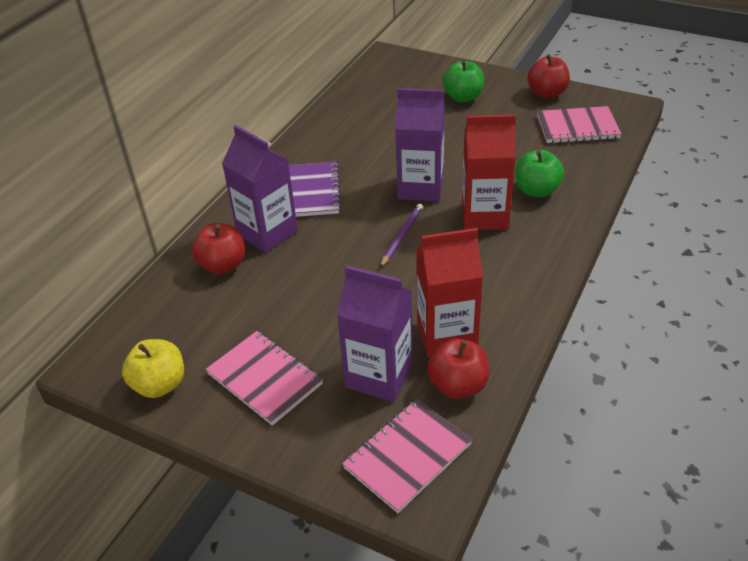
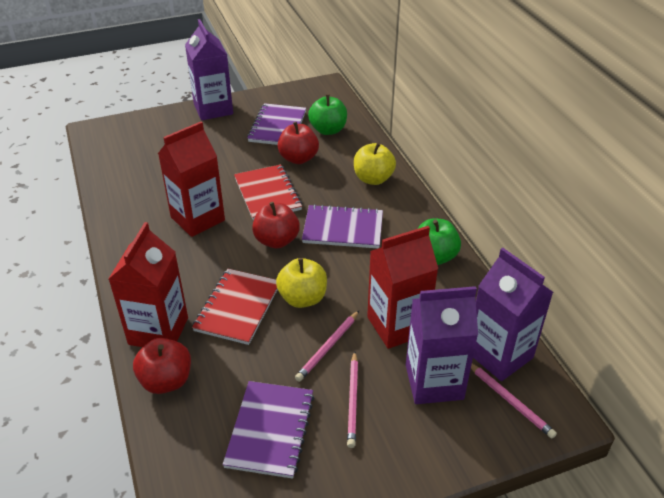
pink notebook: [205,331,323,426] [342,399,472,513] [537,106,622,143] = 3 -> none = 0
pink pencil: none = 0 -> [295,311,359,382] [347,351,358,448] [471,364,557,439] = 3
purple notebook: [289,162,341,217] = 1 -> [223,381,314,479] [247,103,306,145] [302,204,383,248] = 3
purple pencil: [380,204,423,268] = 1 -> none = 0
red carton: [416,228,483,358] [462,114,516,230] = 2 -> [109,222,188,347] [158,121,225,237] [367,226,438,349] = 3
red notebook: none = 0 -> [192,269,278,345] [234,165,302,221] = 2
yellow apple: [122,339,184,398] = 1 -> [276,258,327,308] [354,142,396,185] = 2

